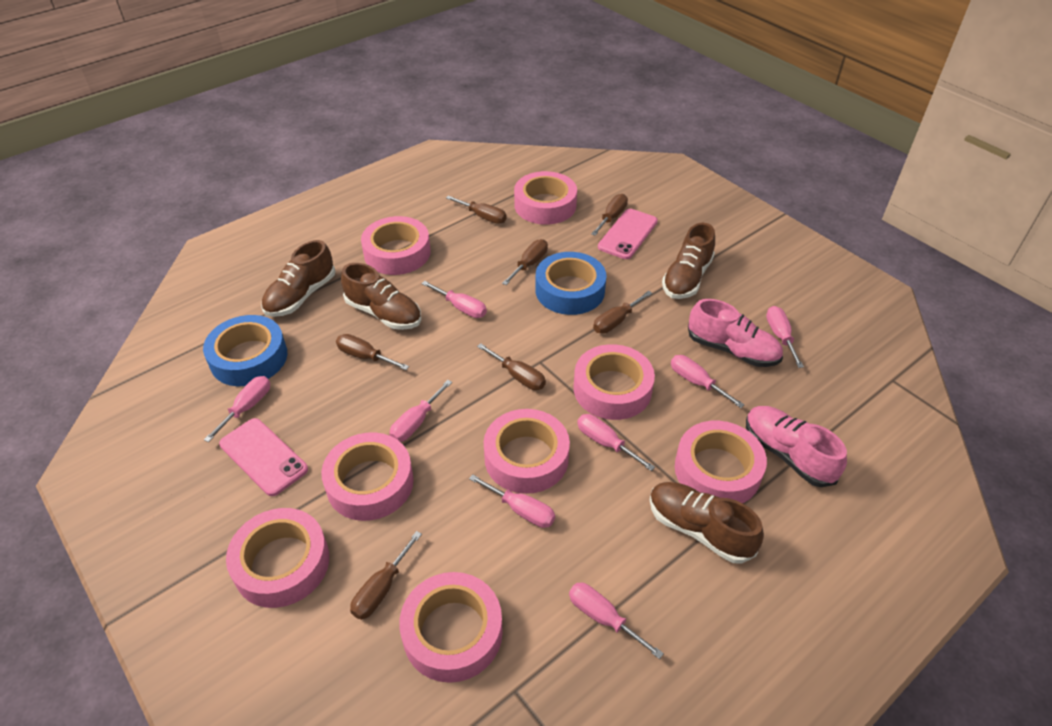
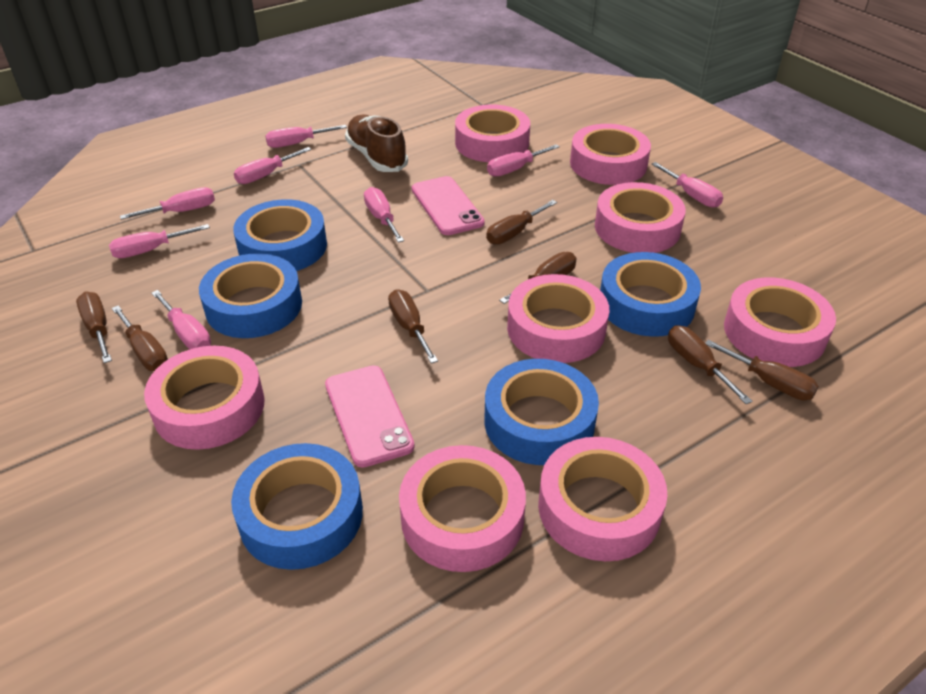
blue tape: [203,315,287,386] [535,252,607,315] = 2 -> [199,253,302,338] [231,443,363,570] [233,199,327,271] [484,359,599,465] [600,252,701,337] = 5
brown shoe: [261,240,335,317] [341,263,421,330] [650,482,764,564] [662,223,715,299] = 4 -> [345,115,408,172] = 1
pink shoe: [688,299,783,367] [746,406,847,487] = 2 -> none = 0

